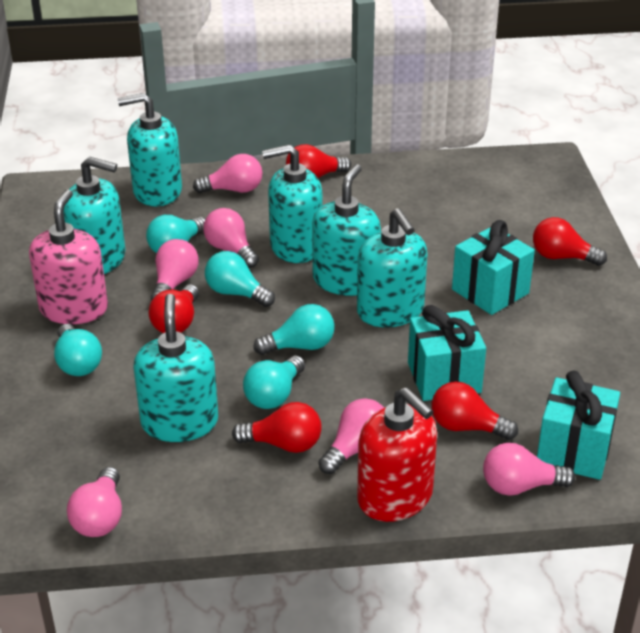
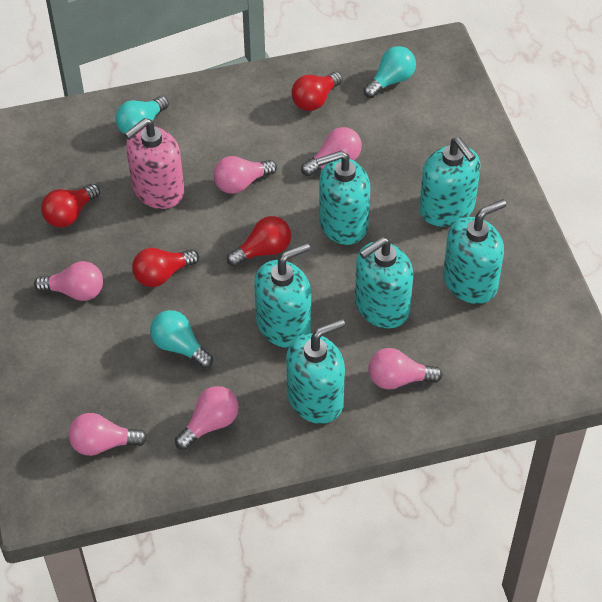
red light bulb: [148,285,199,333] [232,402,322,453] [286,144,351,178] [431,381,518,440] [533,217,607,266] = 5 -> [41,184,100,227] [132,248,199,287] [227,216,291,267] [291,72,343,111] = 4
red soap dispenser: [357,387,437,522] = 1 -> none = 0
turquoise gift: [408,305,486,401] [452,220,535,315] [537,371,620,480] = 3 -> none = 0
turquoise light bulb: [54,324,102,376] [146,215,206,253] [205,251,275,307] [243,355,305,409] [254,304,335,355] = 5 -> [115,96,169,134] [150,310,213,368] [364,46,416,98] = 3

